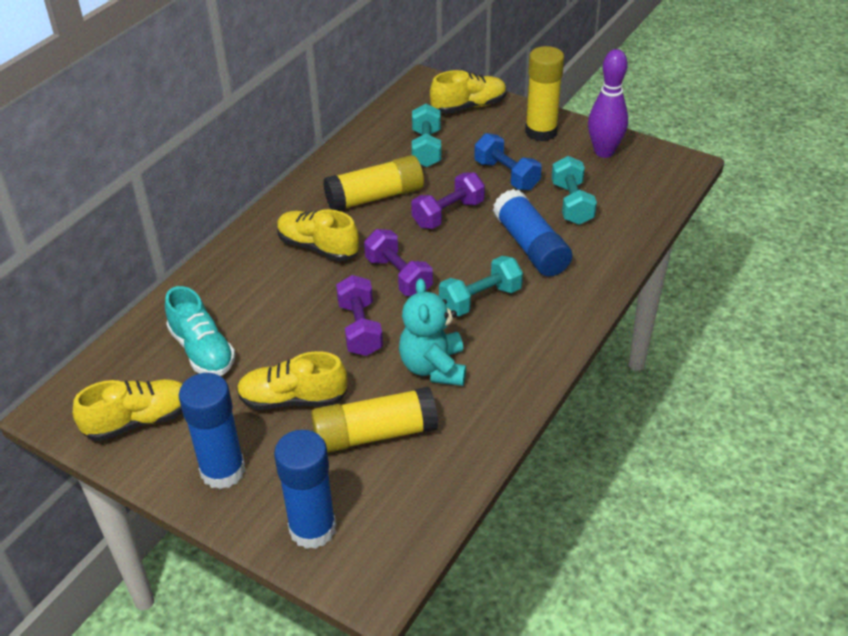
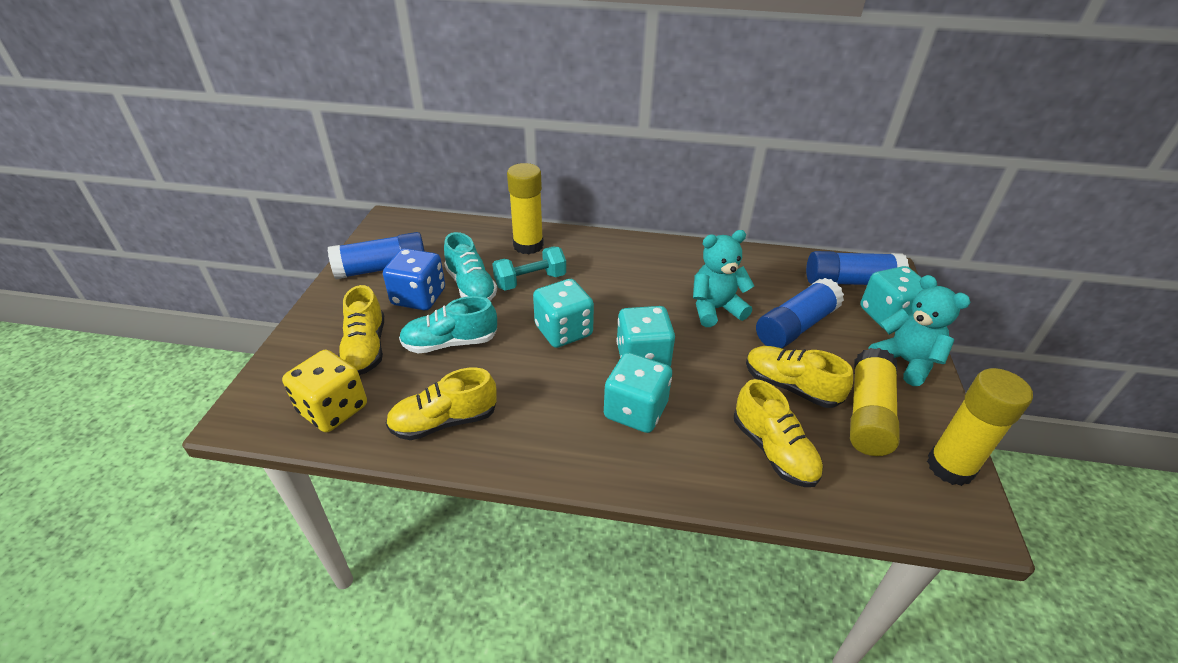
blue dice: none = 0 -> [383,248,445,310] = 1
blue dumbbell: [474,133,542,190] = 1 -> none = 0
purple bowling pin: [588,49,628,158] = 1 -> none = 0
purple dumbbell: [336,275,383,356] [364,229,433,296] [411,172,485,229] = 3 -> none = 0
turquoise dice: none = 0 -> [533,279,594,348] [604,352,672,433] [616,306,675,366] [860,266,923,329] = 4
turquoise dumbbell: [412,104,441,167] [439,256,523,316] [552,156,597,225] = 3 -> [492,246,566,291] = 1
turquoise shoe: [165,286,235,376] = 1 -> [399,296,497,353] [444,232,497,301] = 2
turquoise teddy bear: [399,278,466,386] = 1 -> [693,230,754,327] [868,275,970,386] = 2
yellow dice: none = 0 -> [282,350,367,432] = 1

